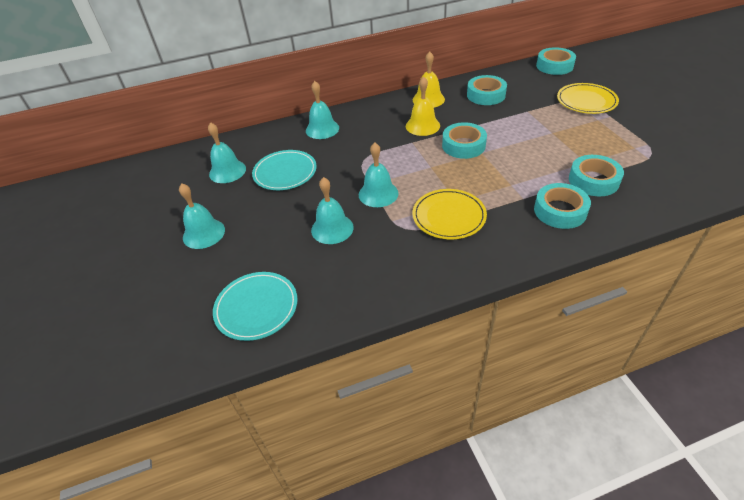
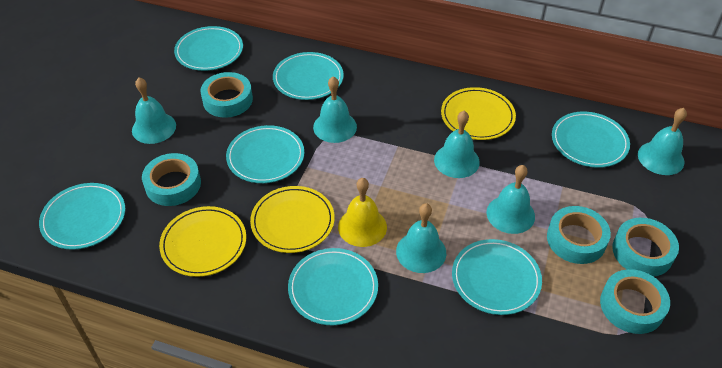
turquoise bell: [179,183,225,249] [208,122,246,183] [306,81,339,139] [311,177,354,244] [359,142,398,207] = 5 -> [132,77,176,144] [313,76,357,143] [396,203,446,273] [434,111,480,178] [486,165,535,234] [638,108,687,175] = 6
turquoise plate: [213,272,298,341] [252,150,317,190] = 2 -> [39,183,125,250] [174,26,243,71] [226,125,304,183] [273,52,344,100] [288,248,378,325] [452,239,542,315] [552,112,630,168] = 7
yellow bell: [406,76,440,136] [413,51,445,108] = 2 -> [338,178,387,247] = 1
yellow plate: [413,189,487,239] [557,83,619,114] = 2 -> [159,206,246,277] [250,186,335,253] [441,87,516,140] = 3

